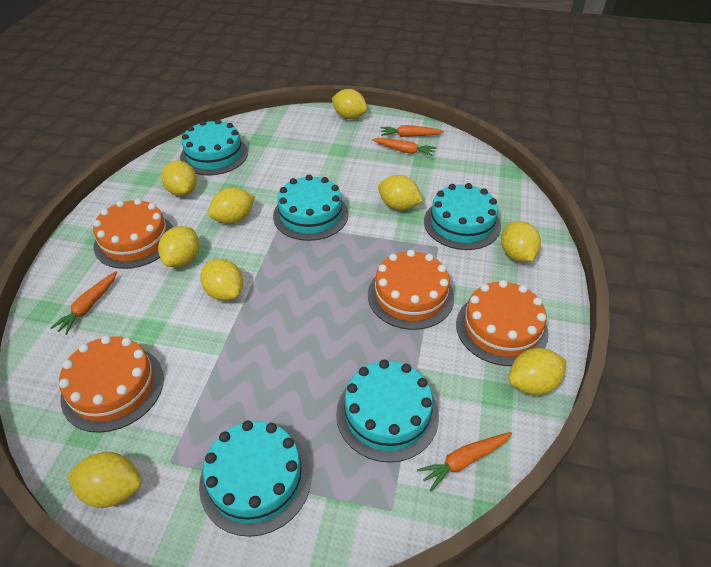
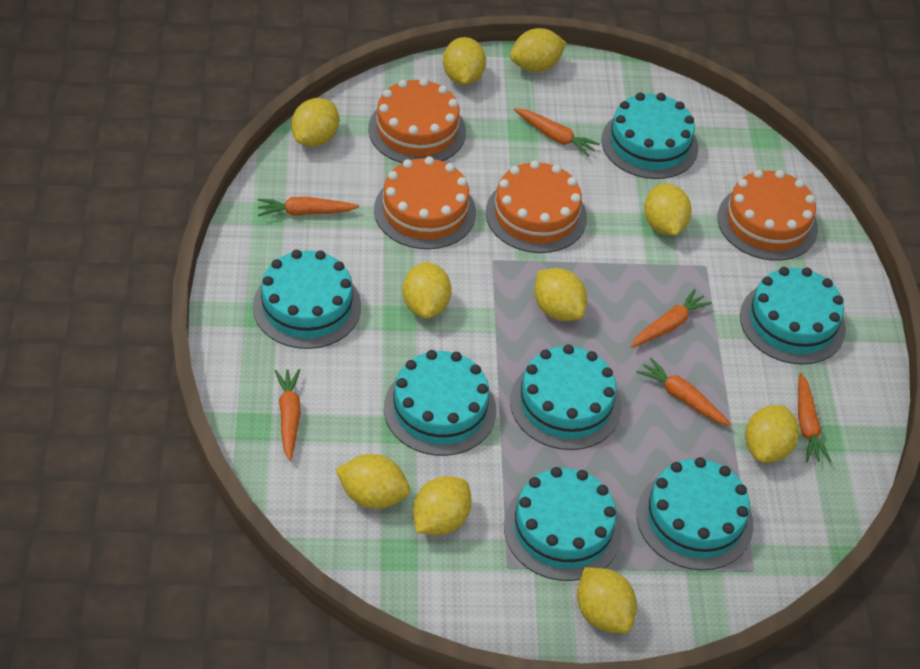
orange carrot: [50,271,117,335] [372,138,436,156] [380,125,444,137] [417,432,512,491] = 4 -> [258,197,359,216] [275,369,301,461] [514,108,600,157] [631,289,712,348] [636,358,731,426] [798,373,831,462] = 6
turquoise cake: [180,119,248,175] [199,421,312,537] [273,175,349,241] [336,360,439,463] [424,183,501,250] = 5 -> [253,250,361,349] [384,350,496,456] [504,467,622,581] [510,344,621,450] [601,93,698,179] [637,457,754,570] [740,267,846,365] = 7
yellow lemon: [67,452,142,508] [158,226,199,267] [162,160,197,196] [200,259,243,301] [208,188,255,224] [332,89,367,119] [378,175,423,210] [501,221,541,262] [509,348,566,395] = 9 -> [291,98,339,147] [336,454,410,509] [402,262,452,318] [413,476,472,536] [443,37,486,85] [510,28,566,72] [534,268,587,321] [577,567,637,634] [644,183,692,235] [745,405,799,463] = 10

